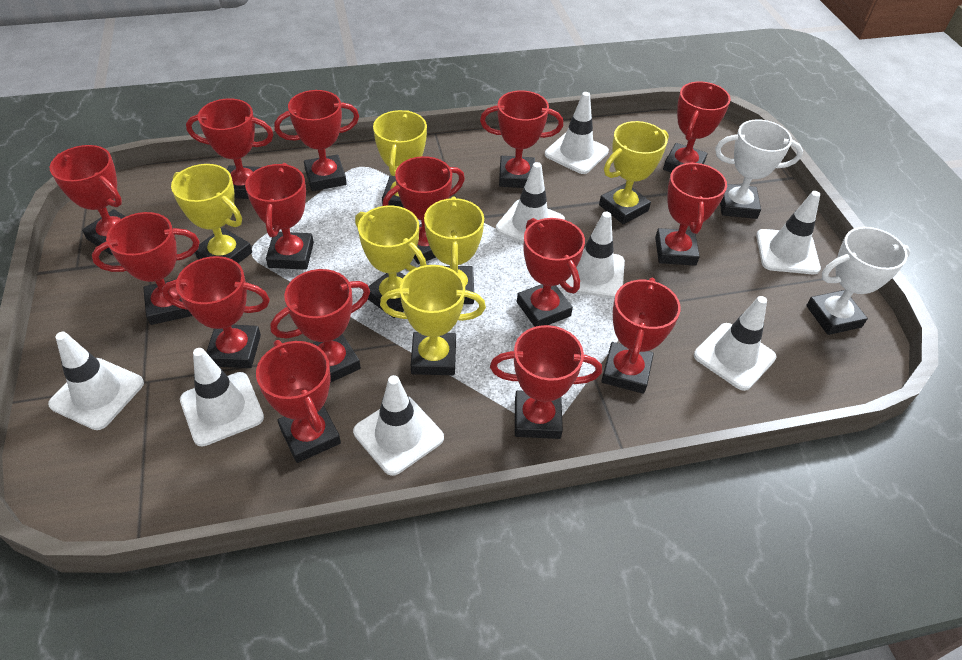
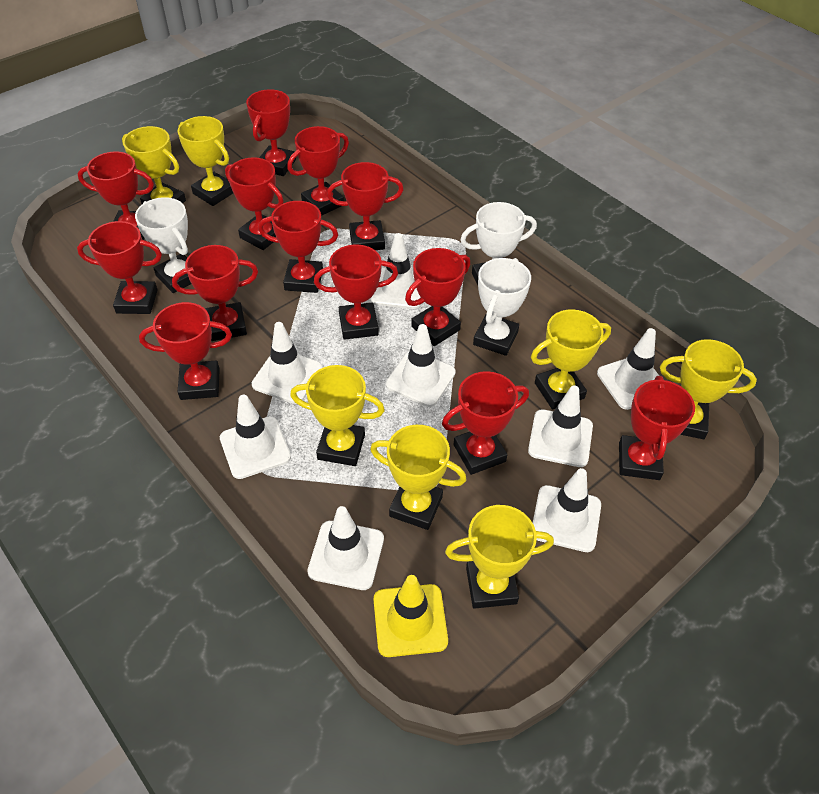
red trophy: [50,145,126,255] [92,212,200,325] [162,256,270,368] [186,98,274,199] [245,163,314,270] [256,340,341,463] [270,269,370,383] [274,90,359,191] [382,156,465,264] [480,90,563,188] [490,325,602,439] [517,218,585,327] [601,278,681,394] [655,162,727,266] [663,81,731,172] = 15 -> [77,221,162,314] [78,152,154,240] [139,302,232,400] [172,245,258,341] [225,157,284,250] [246,89,296,176] [258,201,338,293] [287,126,349,216] [314,244,398,340] [327,162,404,250] [405,248,470,346] [442,371,529,475] [619,376,695,480] = 13
white trophy: [715,119,803,219] [806,227,910,335] = 2 -> [135,197,191,293] [461,202,537,285] [473,258,531,356] = 3
yellow traffic cone: none = 0 -> [373,575,448,657] = 1
yellow trophy: [171,164,252,263] [355,205,426,318] [373,110,427,208] [380,265,486,375] [424,196,484,304] [599,121,669,224] = 6 -> [122,126,186,204] [178,116,233,206] [290,365,385,466] [370,425,466,530] [445,505,554,609] [531,309,611,410] [660,339,757,439] = 7

